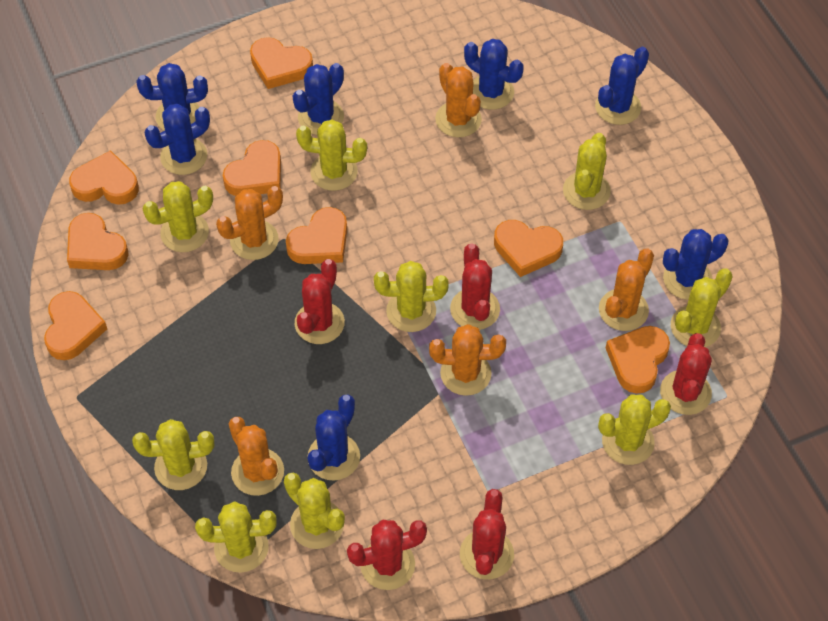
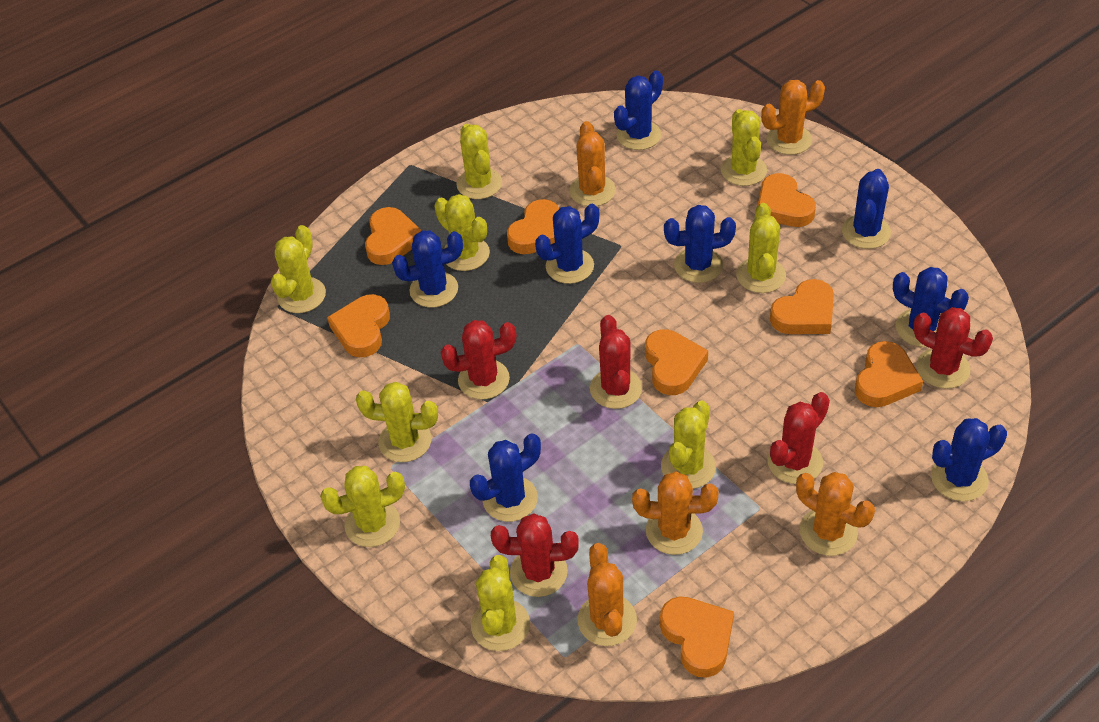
blue cactus: [136,63,208,131] [145,104,210,175] [293,63,344,135] [307,394,360,481] [464,39,524,110] [595,47,649,125] [663,229,728,300] = 7 -> [392,230,463,308] [470,433,541,522] [535,204,599,284] [614,70,663,150] [664,205,736,283] [842,169,891,249] [893,267,969,347] [931,418,1007,501] = 8

